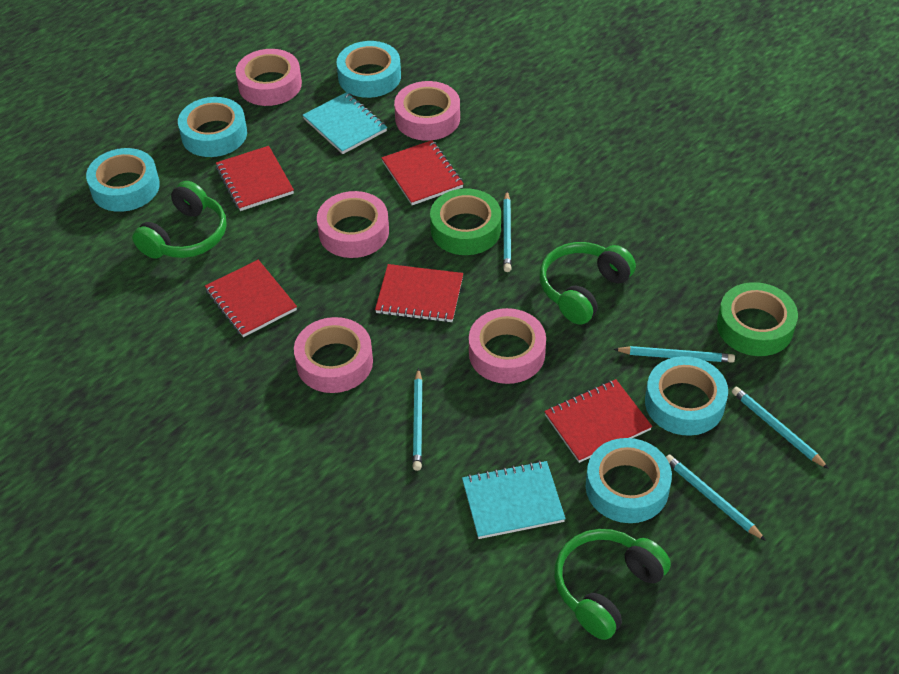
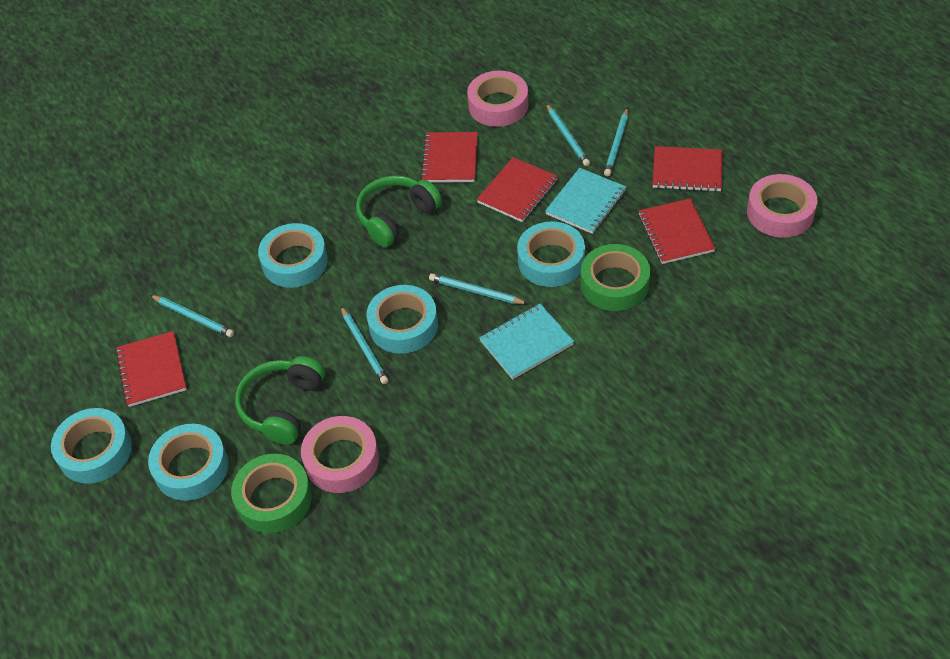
green headphones: [132,181,227,259] [539,242,636,325] [554,529,671,640] = 3 -> [235,356,325,445] [356,175,442,247] = 2
pink tape: [236,49,302,106] [294,317,373,393] [317,191,389,258] [394,81,460,141] [469,308,546,384] = 5 -> [301,416,379,493] [467,71,528,127] [747,174,817,238] = 3

